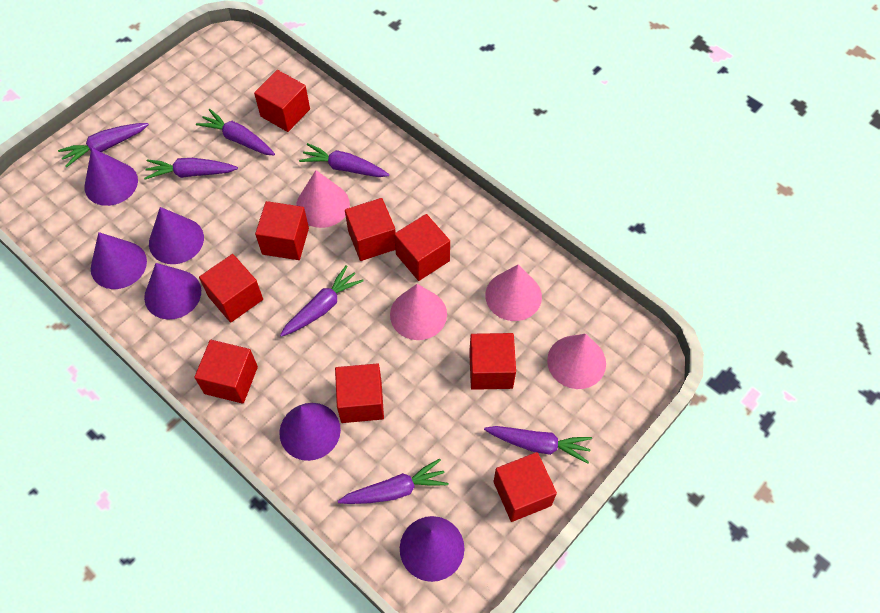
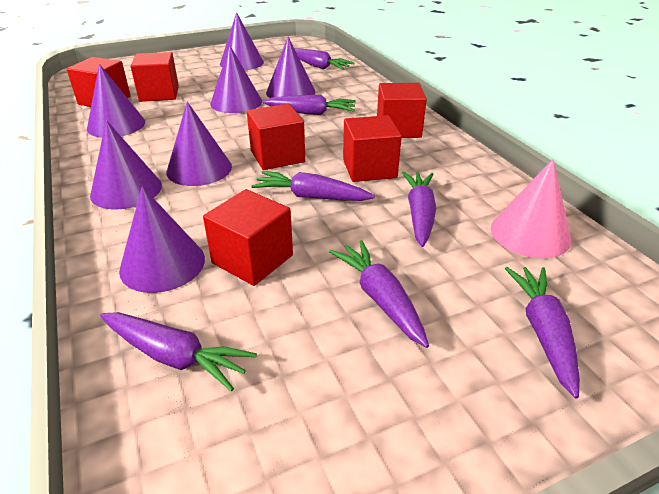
pink cone: [296,170,350,228] [390,284,447,340] [485,264,542,321] [547,334,606,389] = 4 -> [491,159,571,258] = 1
purple cone: [84,148,138,206] [91,232,147,289] [144,263,201,320] [149,207,204,264] [279,403,341,461] [400,516,464,582] = 6 -> [87,64,145,138] [90,120,162,209] [119,186,205,293] [166,102,232,186] [210,45,262,113] [220,12,264,70] [266,37,315,98] = 7
red cube: [194,340,258,404] [199,254,263,323] [254,70,310,132] [255,201,309,260] [335,363,384,423] [345,198,396,261] [394,214,450,281] [469,333,516,390] [494,452,557,522] = 9 -> [67,57,131,107] [130,52,179,102] [203,189,293,286] [247,104,305,170] [343,115,402,182] [377,83,427,138] = 6

